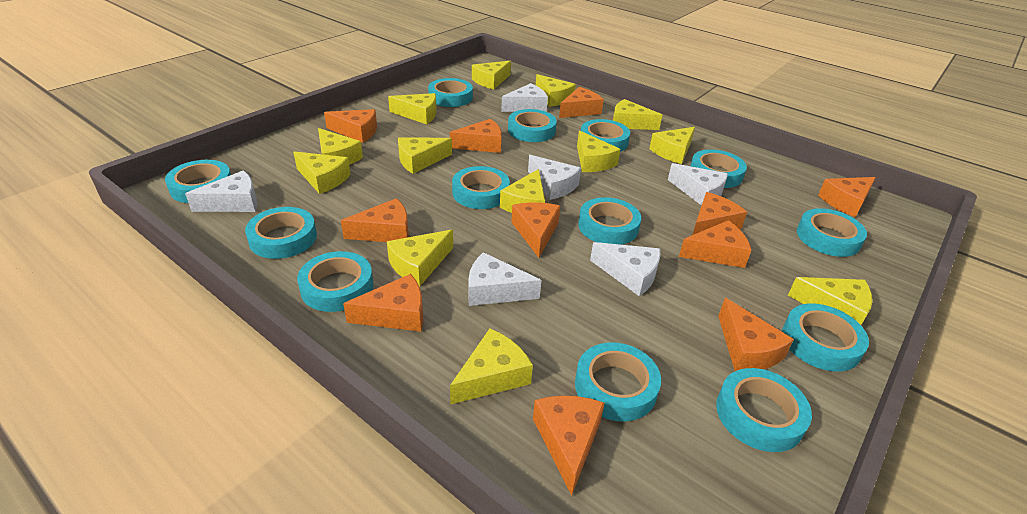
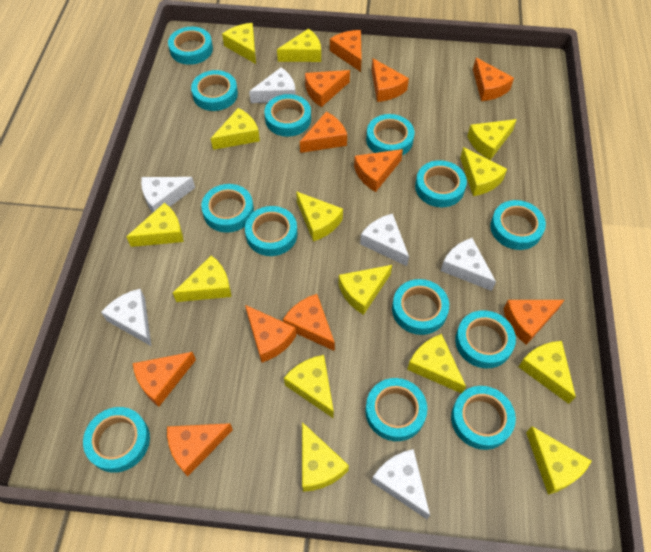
yellow cheese: [293,151,351,194] [318,128,363,165] [387,229,453,286] [388,93,437,124] [398,137,452,174] [450,329,533,404] [472,61,511,89] [500,169,545,213] [536,74,576,107] [577,131,620,172] [613,99,662,130] [649,127,695,164] [788,277,872,325] = 13 -> [126,203,184,247] [173,255,231,302] [210,108,260,150] [222,23,256,64] [277,28,321,62] [284,355,334,418] [296,191,343,242] [302,422,349,492] [338,265,392,315] [407,334,466,393] [460,147,507,196] [467,119,517,160] [519,341,576,404] [526,426,591,495] = 14

